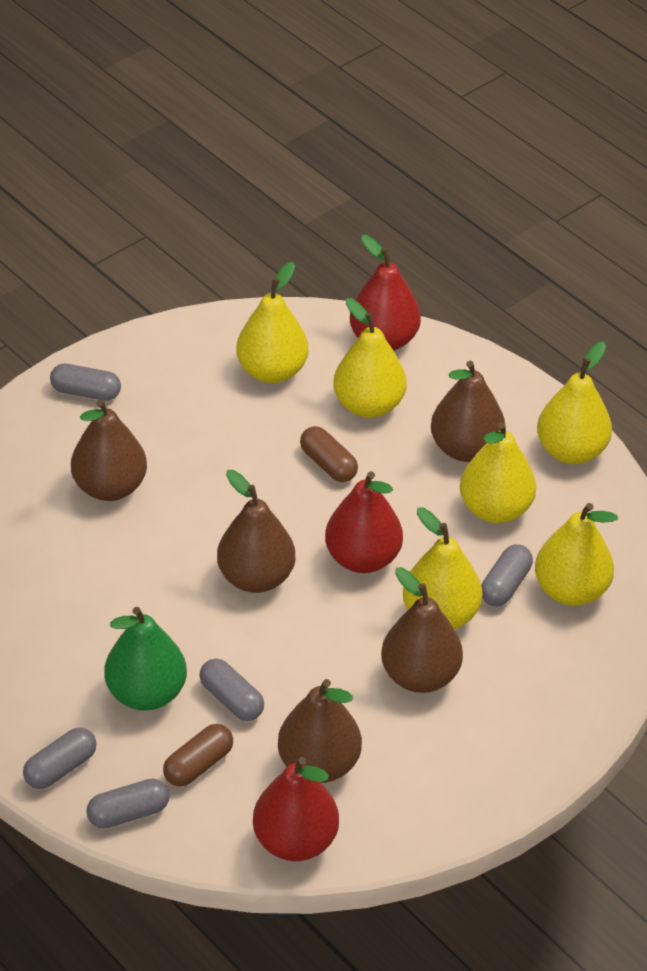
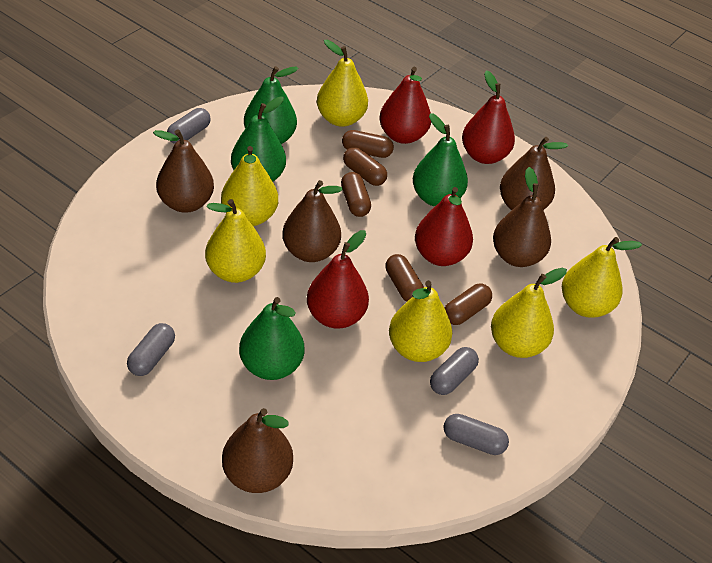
brown capsule: [163,724,233,787] [300,426,358,482] = 2 -> [341,172,371,217] [342,130,394,158] [343,147,387,186] [385,254,424,302] [445,284,492,325] = 5
green pear: [104,607,187,711] = 1 -> [231,96,286,182] [239,297,304,380] [244,66,299,144] [413,113,468,207] = 4
grey capsule: [23,728,97,789] [50,364,121,401] [86,778,170,829] [199,659,264,721] [481,544,533,606] = 5 -> [127,323,175,376] [167,108,211,144] [430,347,479,395] [443,414,509,455] = 4
red pear: [253,757,339,861] [325,471,403,573] [350,235,421,351] = 3 -> [307,230,369,329] [379,67,431,144] [415,187,473,266] [462,70,515,164] = 4

